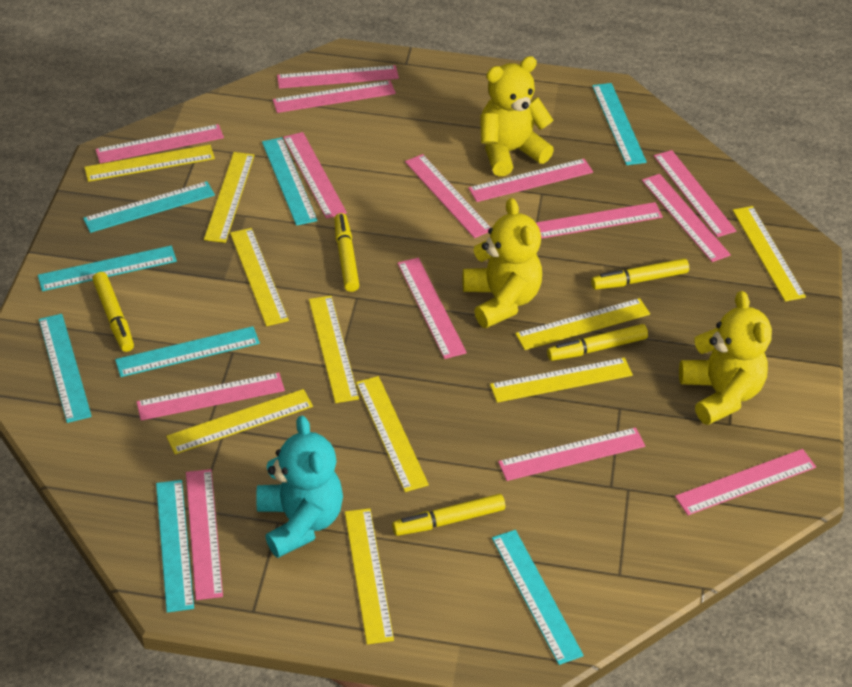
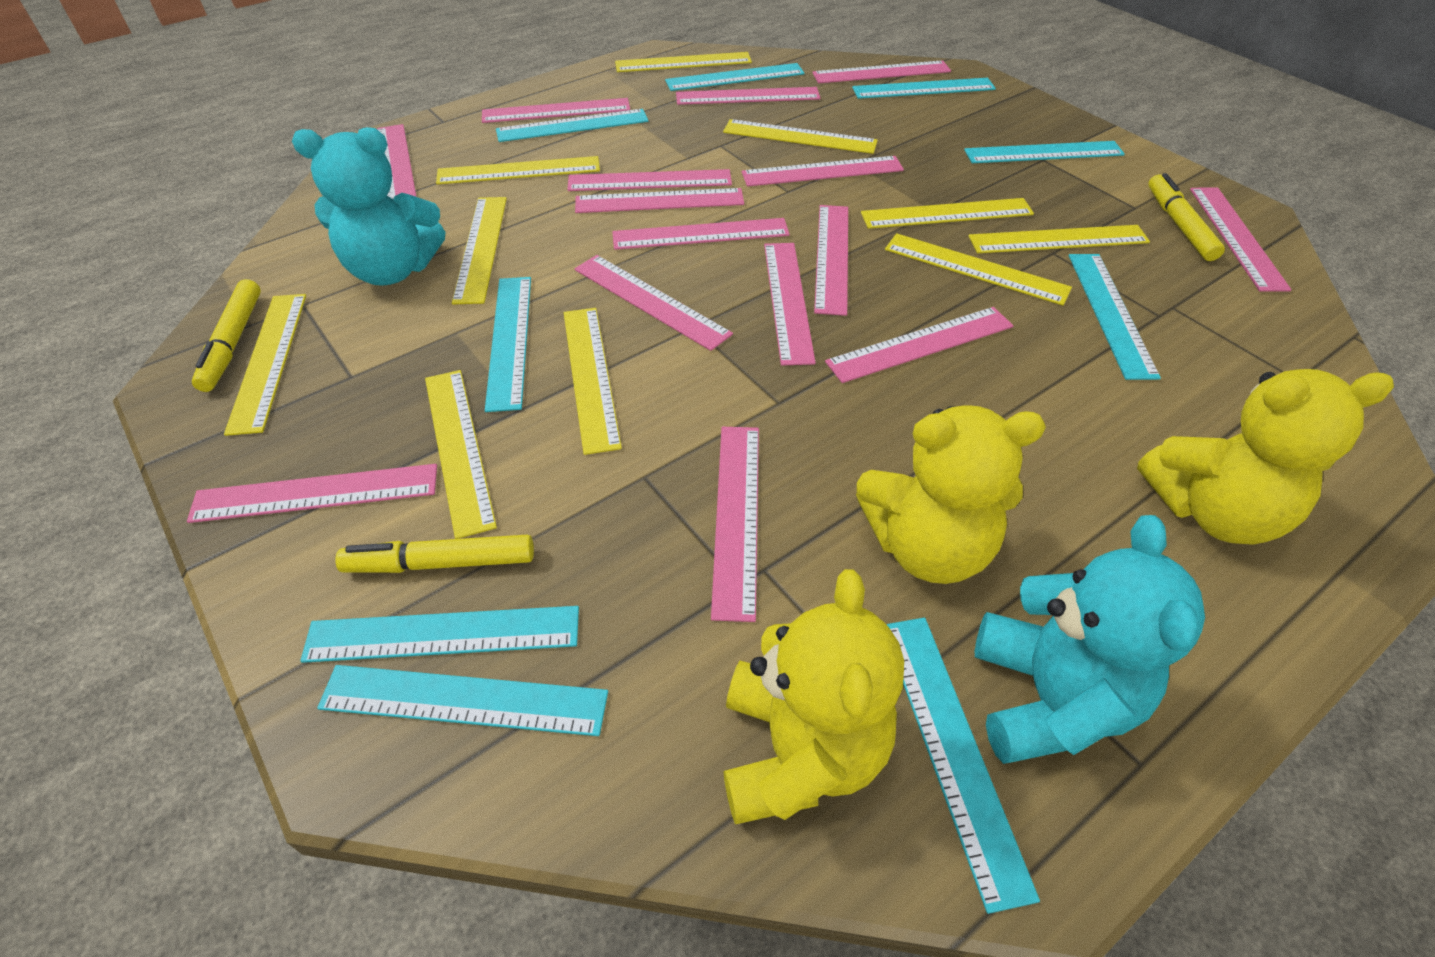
pink ruler: [95,124,224,163] [137,373,285,421] [186,469,223,600] [273,81,396,113] [277,65,399,89] [283,132,347,219] [397,258,467,359] [405,154,491,238] [468,159,593,202] [498,427,645,481] [536,202,663,239] [642,174,731,262] [654,150,736,237] [675,449,816,515] = 14 -> [187,464,437,523] [377,124,416,199] [482,98,630,123] [567,169,732,191] [574,255,733,351] [575,188,744,213] [612,218,790,250] [676,87,821,105] [711,427,759,622] [742,156,904,186] [764,243,816,365] [812,61,951,83] [814,205,848,316] [825,307,1013,383] [1190,188,1292,292] = 15
turquoise ruler: [38,246,177,291] [39,314,92,423] [83,181,215,233] [115,326,260,377] [156,480,194,613] [262,137,318,226] [492,530,584,665] [592,83,647,165] = 8 -> [300,606,579,663] [317,665,608,736] [485,277,531,412] [496,109,648,142] [665,63,805,91] [852,78,996,99] [886,618,1040,914] [964,141,1125,163] [1069,254,1161,380] = 9
turquoise teddy bear: [256,416,343,558] = 1 -> [292,127,445,286] [975,515,1205,764] = 2
yellow marker: [93,272,134,352] [335,213,359,292] [392,494,505,536] [547,324,648,361] [591,258,689,290] = 5 -> [192,279,261,392] [335,535,534,573] [1148,173,1225,261] = 3

